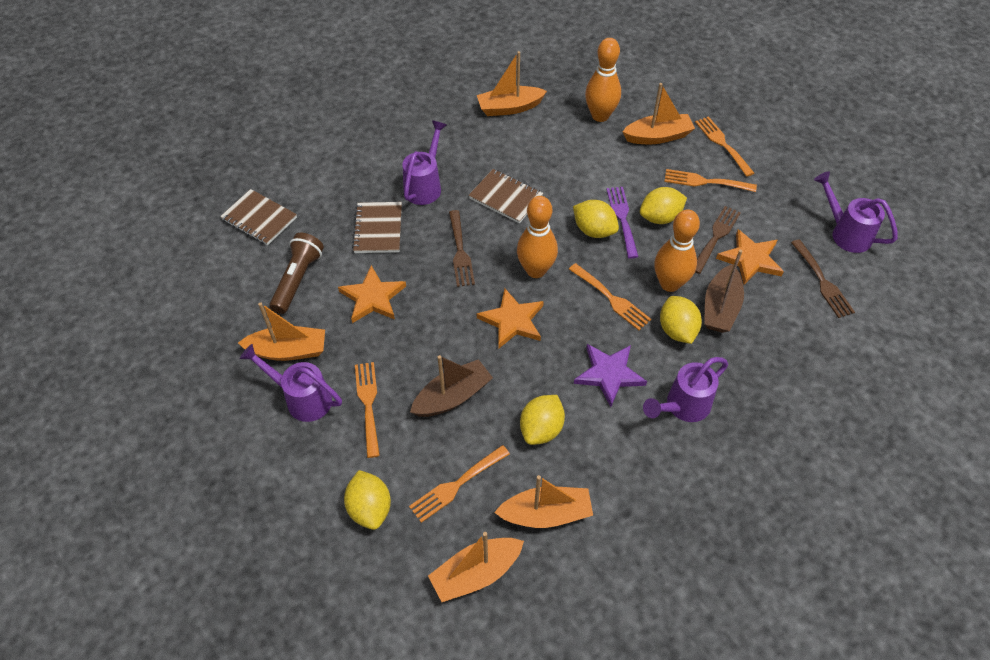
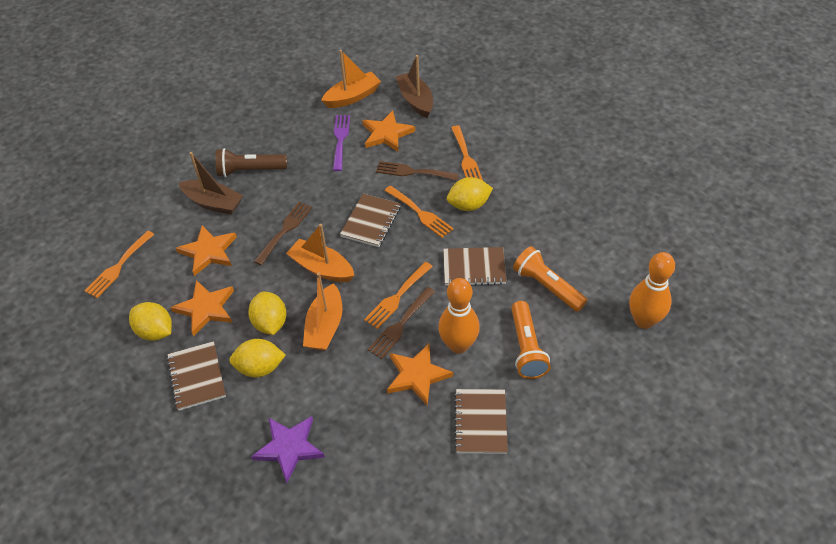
brown notebook: [220,189,297,245] [352,202,402,253] [469,169,544,223] = 3 -> [167,341,226,411] [340,194,401,247] [443,247,507,286] [454,389,508,454] = 4
orange boat: [238,302,325,361] [428,532,524,602] [477,51,547,116] [494,475,593,528] [622,83,695,144] = 5 -> [286,224,355,282] [303,272,342,351] [321,50,381,108] = 3
orange bowling pin: [517,196,558,278] [585,38,621,122] [654,210,700,292] = 3 -> [438,278,480,354] [629,252,675,329] = 2
orange flashlight: none = 0 -> [511,301,551,379] [513,246,587,312] = 2
orange fork: [355,362,380,458] [409,445,510,523] [569,263,651,330] [664,169,757,192] [695,116,754,177] = 5 -> [85,231,155,298] [364,262,433,329] [384,186,454,238] [451,125,483,181] = 4
orange star: [338,265,406,323] [477,288,544,349] [716,229,784,285] = 3 -> [171,280,234,336] [176,225,237,276] [362,111,415,152] [387,344,453,405] = 4
purple watering can: [240,344,342,422] [402,120,447,205] [643,357,728,422] [814,171,898,253] = 4 -> none = 0
yellow lemon: [344,470,391,530] [520,395,565,445] [573,200,619,238] [640,187,687,224] [660,296,702,344] = 5 -> [129,302,172,341] [229,339,286,378] [248,292,286,335] [447,177,493,211] = 4

